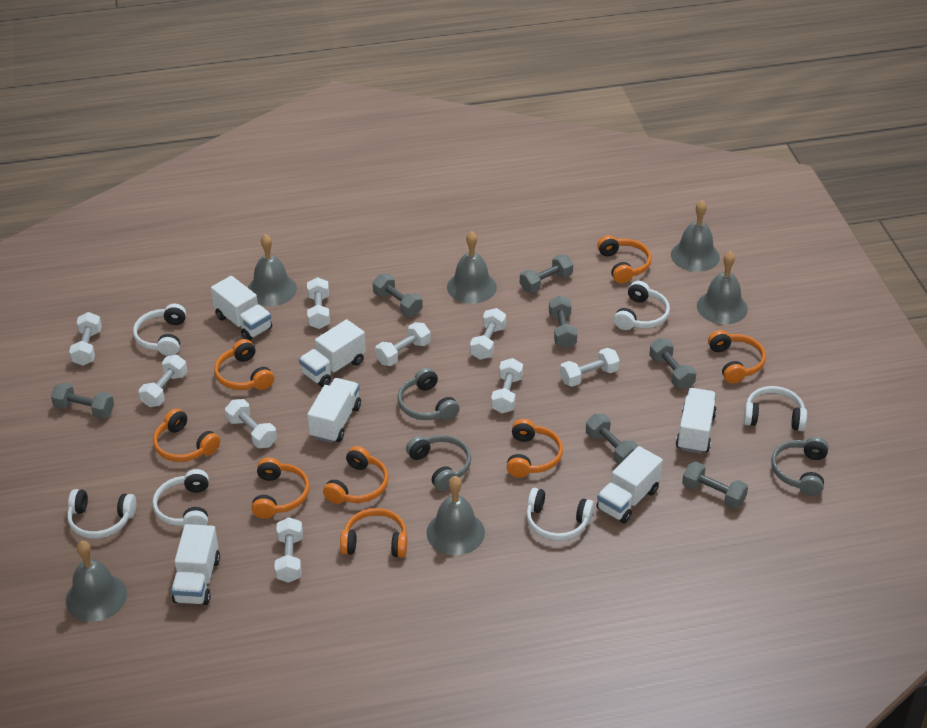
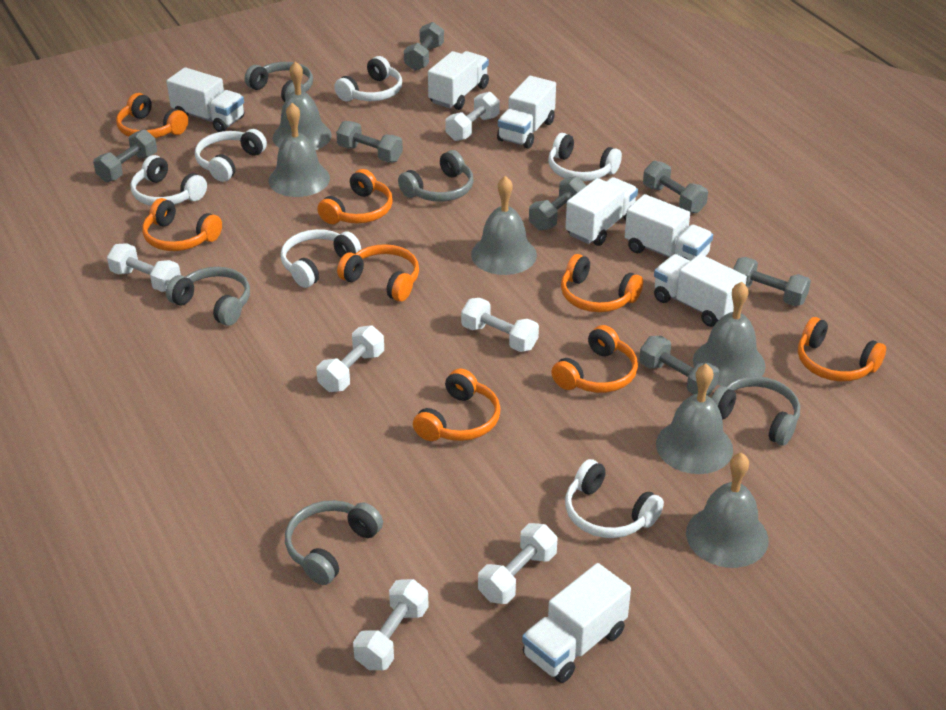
grey headphones: [397,368,460,420] [406,435,471,491] [771,437,828,496] = 3 -> [166,267,250,326] [245,62,313,102] [285,500,383,585] [398,150,474,202] [711,376,800,446] = 5
white dumbbell: [69,312,102,366] [139,355,187,407] [225,399,277,448] [274,517,303,583] [307,277,330,329] [375,322,431,366] [470,308,506,360] [491,358,523,413] [560,348,620,387] = 9 -> [107,243,181,292] [316,325,384,392] [353,579,429,670] [445,92,500,141] [461,298,539,352] [478,523,558,604] = 6
white truck: [171,524,220,605] [211,276,272,340] [299,319,366,387] [307,378,361,443] [596,446,663,524] [676,388,717,454] = 6 -> [167,67,244,132] [428,51,489,110] [497,76,556,149] [522,563,631,683] [565,177,638,246] [625,194,713,261] [654,254,747,327] = 7

